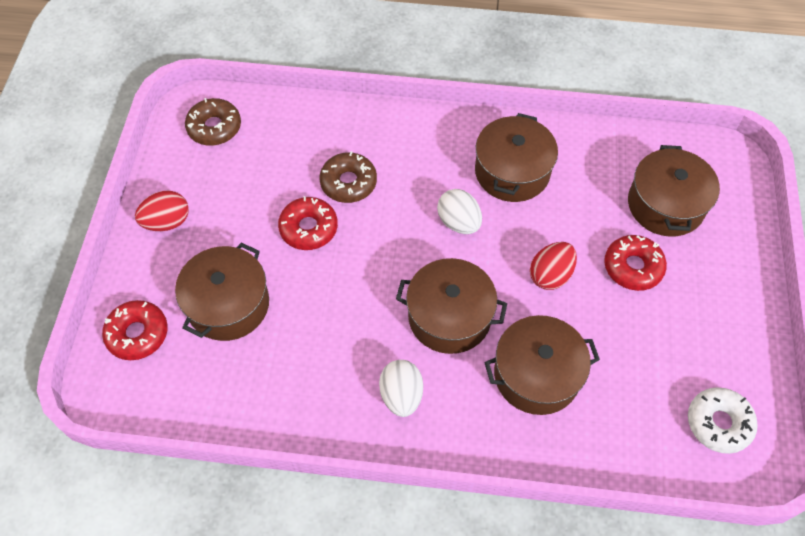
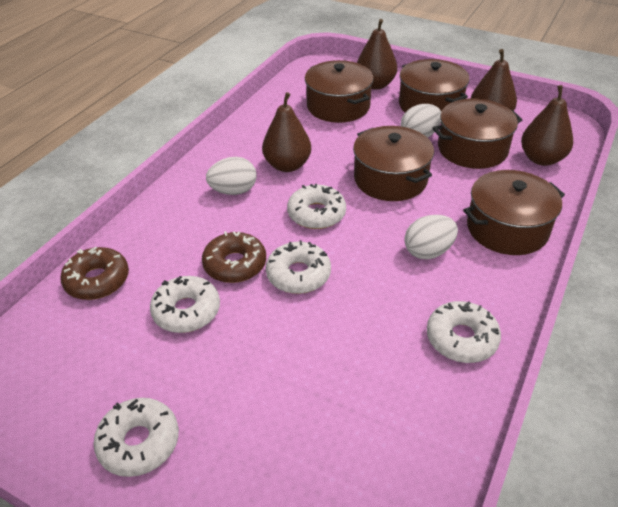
brown pear: none = 0 -> [262,92,311,172] [357,19,397,90] [471,49,517,111] [521,85,573,166] = 4
red donut: [102,300,168,360] [278,196,338,250] [604,235,667,291] = 3 -> none = 0
red egg: [135,190,189,231] [530,242,577,290] = 2 -> none = 0
white donut: [688,387,758,454] = 1 -> [93,398,179,477] [150,276,220,333] [266,240,331,294] [287,184,346,229] [427,301,501,363] = 5
white egg: [379,360,423,417] [437,189,482,234] = 2 -> [206,157,257,195] [401,104,441,138] [404,215,458,259] = 3

